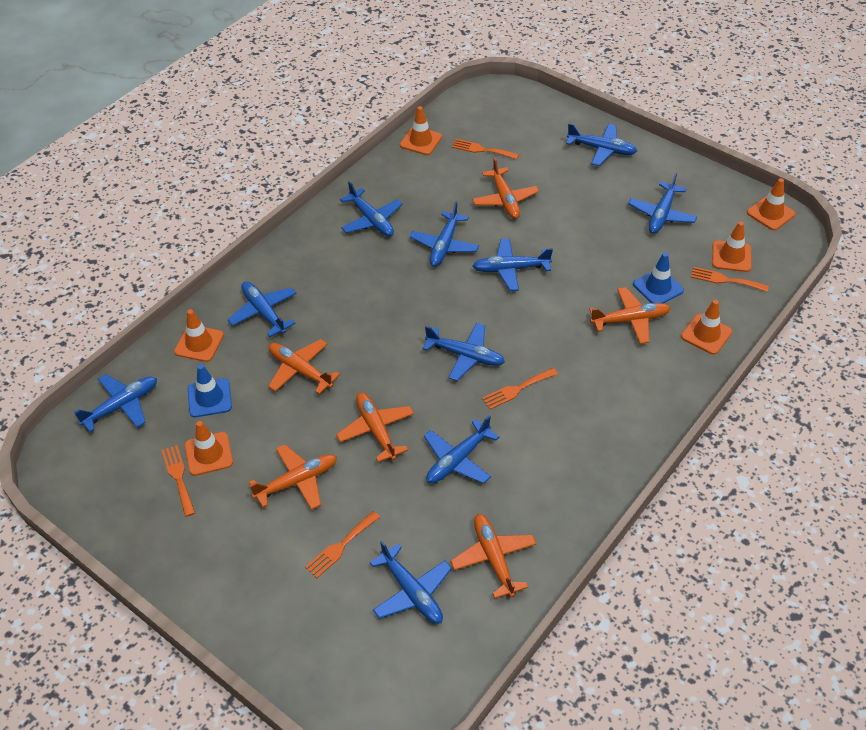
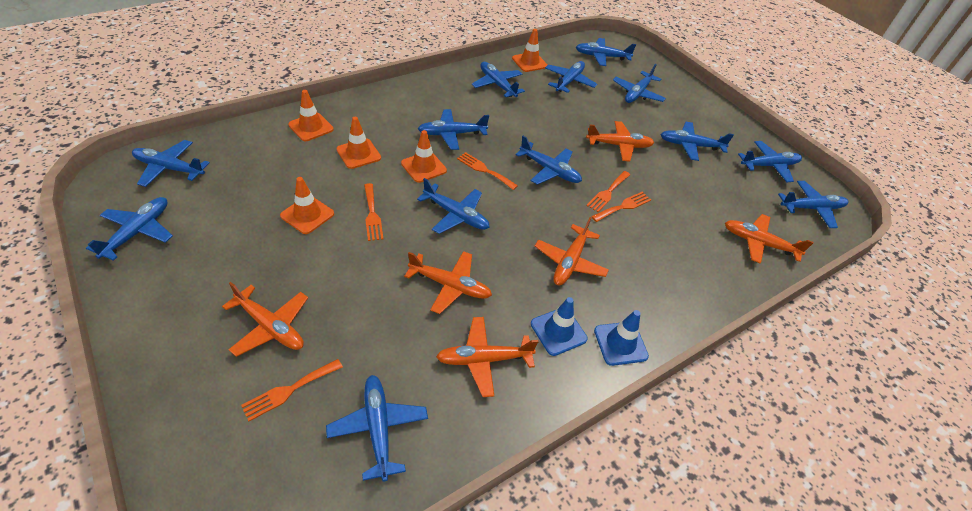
blue plane: [74,374,157,432] [228,281,296,337] [340,181,403,237] [370,541,452,624] [410,202,479,267] [423,323,505,381] [424,415,499,484] [473,238,553,291] [566,123,637,166] [628,173,697,234] = 10 -> [86,197,173,261] [132,140,210,187] [326,375,428,481] [417,178,490,234] [418,109,489,150] [472,62,525,97] [515,136,582,185] [545,61,597,93] [576,38,636,66] [613,64,666,103] [660,122,734,161] [738,141,802,182] [778,181,848,228] = 13
orange traffic cone: [174,309,224,362] [185,421,233,476] [400,106,442,155] [681,300,732,355] [712,221,751,272] [747,178,795,230] = 6 -> [280,177,334,234] [288,90,334,141] [336,117,381,169] [401,130,447,183] [512,29,547,72] = 5

